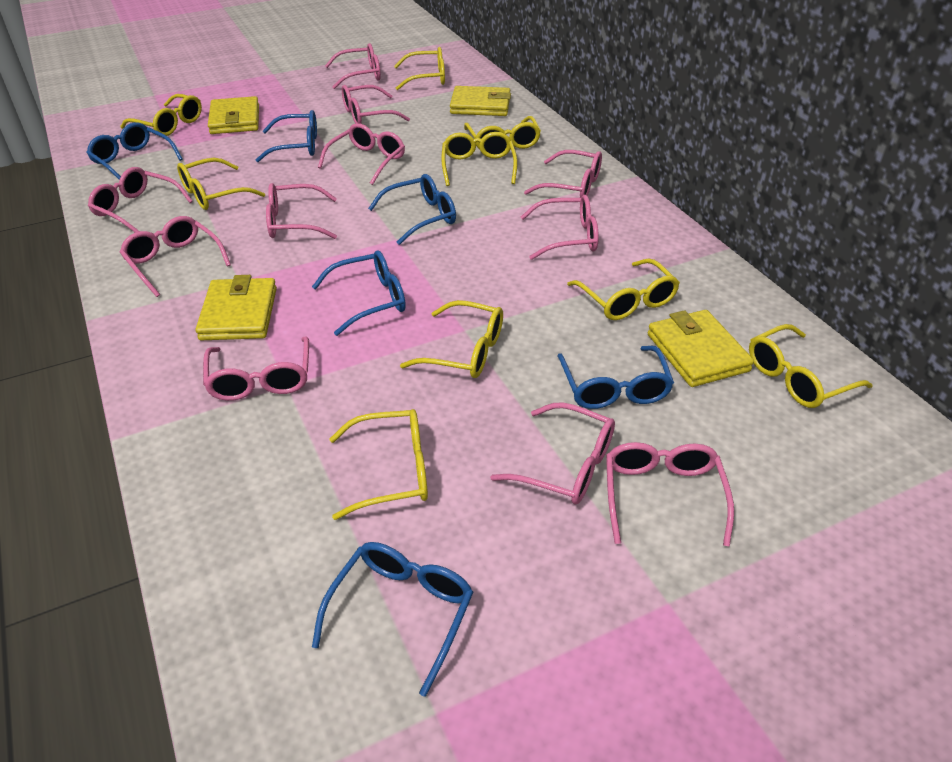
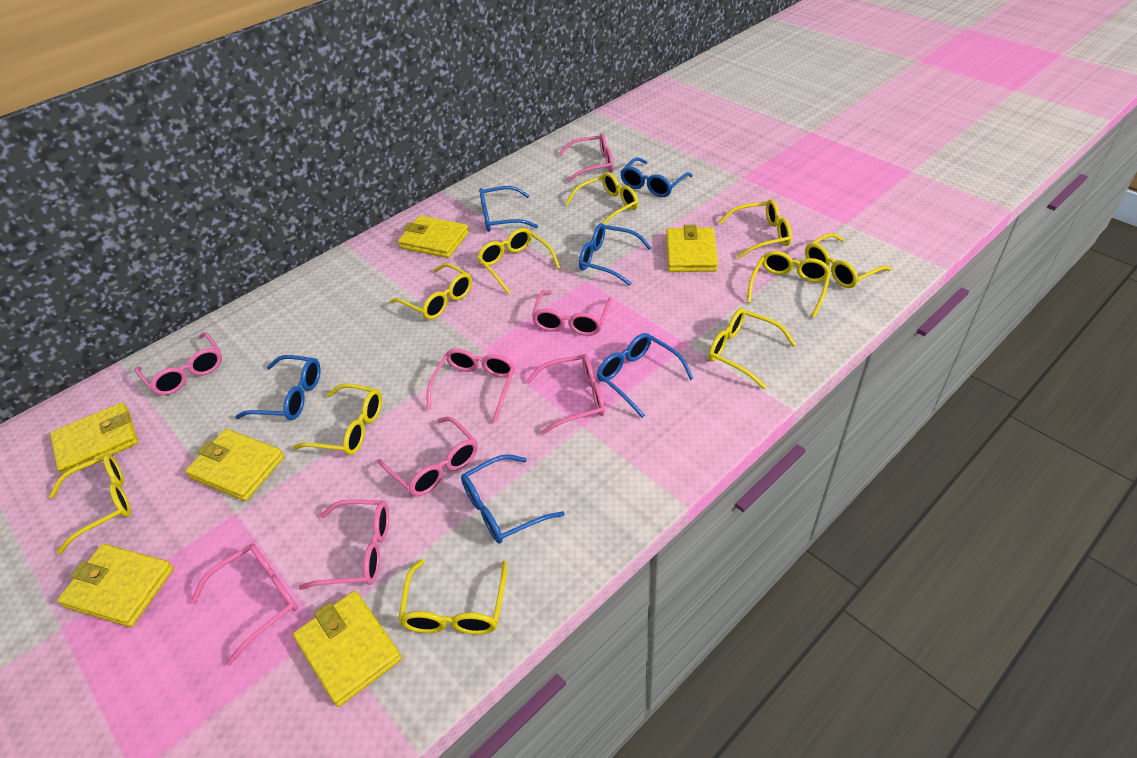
pink glasses: [88,167,193,233] [120,216,231,297] [203,336,309,401] [266,183,337,239] [318,123,405,185] [325,43,381,89] [342,85,410,124] [490,402,615,505] [521,195,599,260] [524,150,602,198] [606,442,734,547] = 11 -> [134,332,222,395] [191,543,298,666] [298,499,389,590] [377,417,478,496] [427,348,516,422] [526,354,605,435] [532,290,612,336] [559,133,613,183] = 8
yellow glasses: [120,94,202,136] [177,158,265,210] [329,409,428,520] [394,47,445,90] [400,300,503,378] [441,132,517,186] [464,116,541,149] [567,258,680,320] [749,324,873,408] = 9 -> [49,453,131,554] [293,384,382,455] [390,263,472,320] [398,559,507,635] [477,228,560,294] [565,172,638,225] [708,308,796,389] [719,199,792,258] [747,251,831,318] [805,233,892,288] = 10
yellow wallet: [196,275,277,340] [208,96,259,134] [450,86,511,116] [648,310,754,387] = 4 -> [50,402,138,475] [57,544,174,627] [185,429,284,501] [293,591,402,707] [398,216,469,258] [666,225,718,272] = 6

